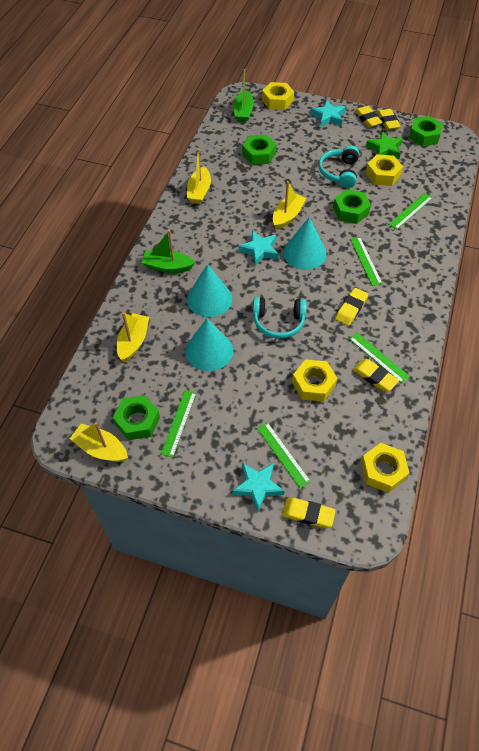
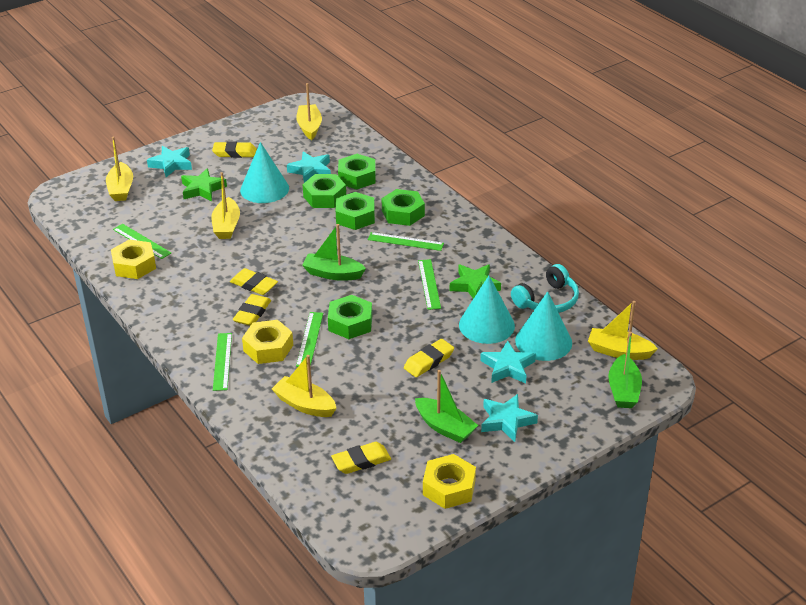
green boat: [142,230,195,273] [233,69,254,122] = 2 -> [302,224,366,281] [415,370,478,443] [608,332,642,408] = 3
green nut: [113,395,160,440] [242,135,276,165] [333,189,371,224] [409,116,443,146] = 4 -> [303,174,346,208] [328,295,372,339] [336,192,375,230] [338,154,376,190] [382,189,425,226] = 5
green star: [366,131,403,159] = 1 -> [181,168,227,201] [450,264,501,299] = 2
turquoise headphones: [253,297,307,339] [319,146,359,188] = 2 -> [511,264,579,313] = 1
turquoise star: [232,463,285,512] [239,231,279,266] [310,100,346,127] = 3 -> [147,146,192,177] [287,151,331,183] [480,340,536,383] [481,394,538,442] = 4
yellow boat: [70,422,128,462] [117,312,149,362] [187,149,211,204] [273,181,306,230] = 4 -> [106,136,133,201] [211,172,240,239] [272,355,336,417] [296,83,322,140] [588,301,658,360] = 5
yellow nut: [262,82,294,110] [292,359,337,402] [361,443,409,493] [366,154,403,186] = 4 -> [111,239,156,279] [242,320,293,364] [423,454,476,509] = 3

